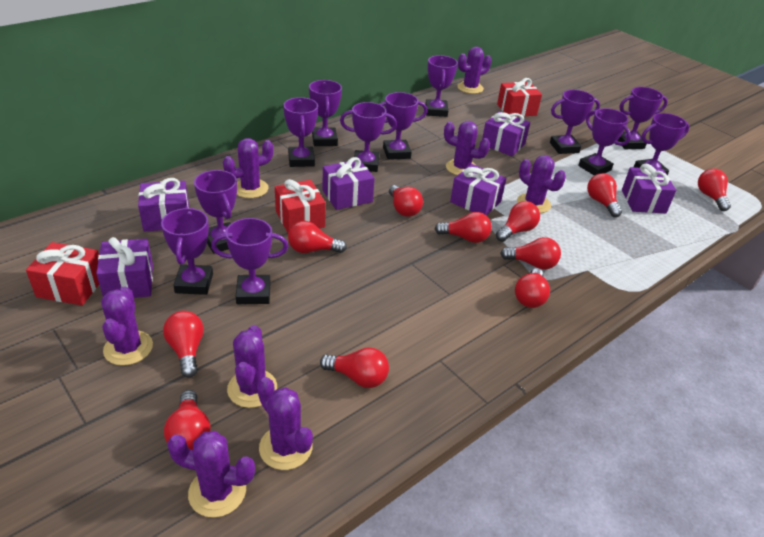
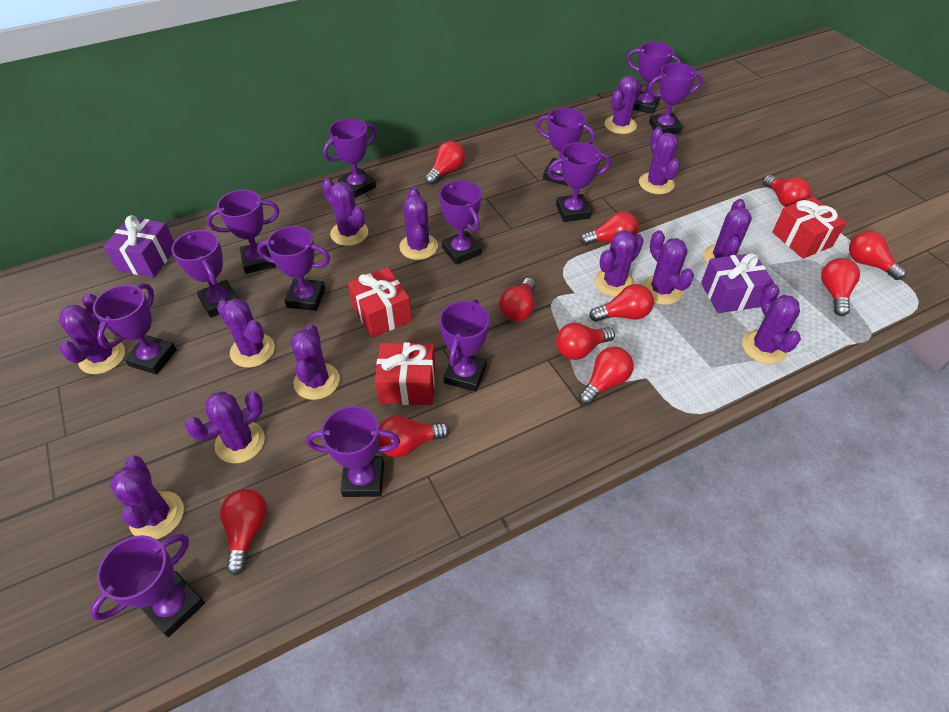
purple cactus: [101,286,153,366] [167,431,255,518] [223,138,274,198] [227,325,277,408] [257,377,313,470] [444,121,490,175] [457,47,492,94] [517,155,566,213] = 8 -> [59,293,125,374] [110,456,184,539] [185,391,265,463] [217,298,275,368] [290,324,340,400] [322,178,368,246] [399,187,438,260] [594,230,644,297] [605,76,642,134] [639,127,680,194] [642,230,694,305] [703,199,752,265] [742,284,801,364] = 13
purple gift: [96,237,153,298] [138,178,189,232] [322,157,375,210] [450,164,506,215] [482,111,530,156] [622,164,676,213] = 6 -> [103,215,174,277] [701,253,774,313] = 2
purple trophy: [161,208,213,295] [194,170,237,253] [211,218,288,304] [283,97,318,167] [309,80,342,146] [340,102,397,172] [380,92,427,160] [425,55,458,117] [550,90,600,154] [578,108,631,176] [617,87,668,149] [634,113,689,175] = 12 -> [90,534,205,637] [93,283,177,375] [172,230,238,318] [207,190,280,274] [257,226,330,311] [306,406,400,497] [323,118,376,198] [439,180,481,265] [439,299,490,392] [536,108,595,186] [547,142,611,222] [627,42,681,114] [648,63,703,134] = 13

